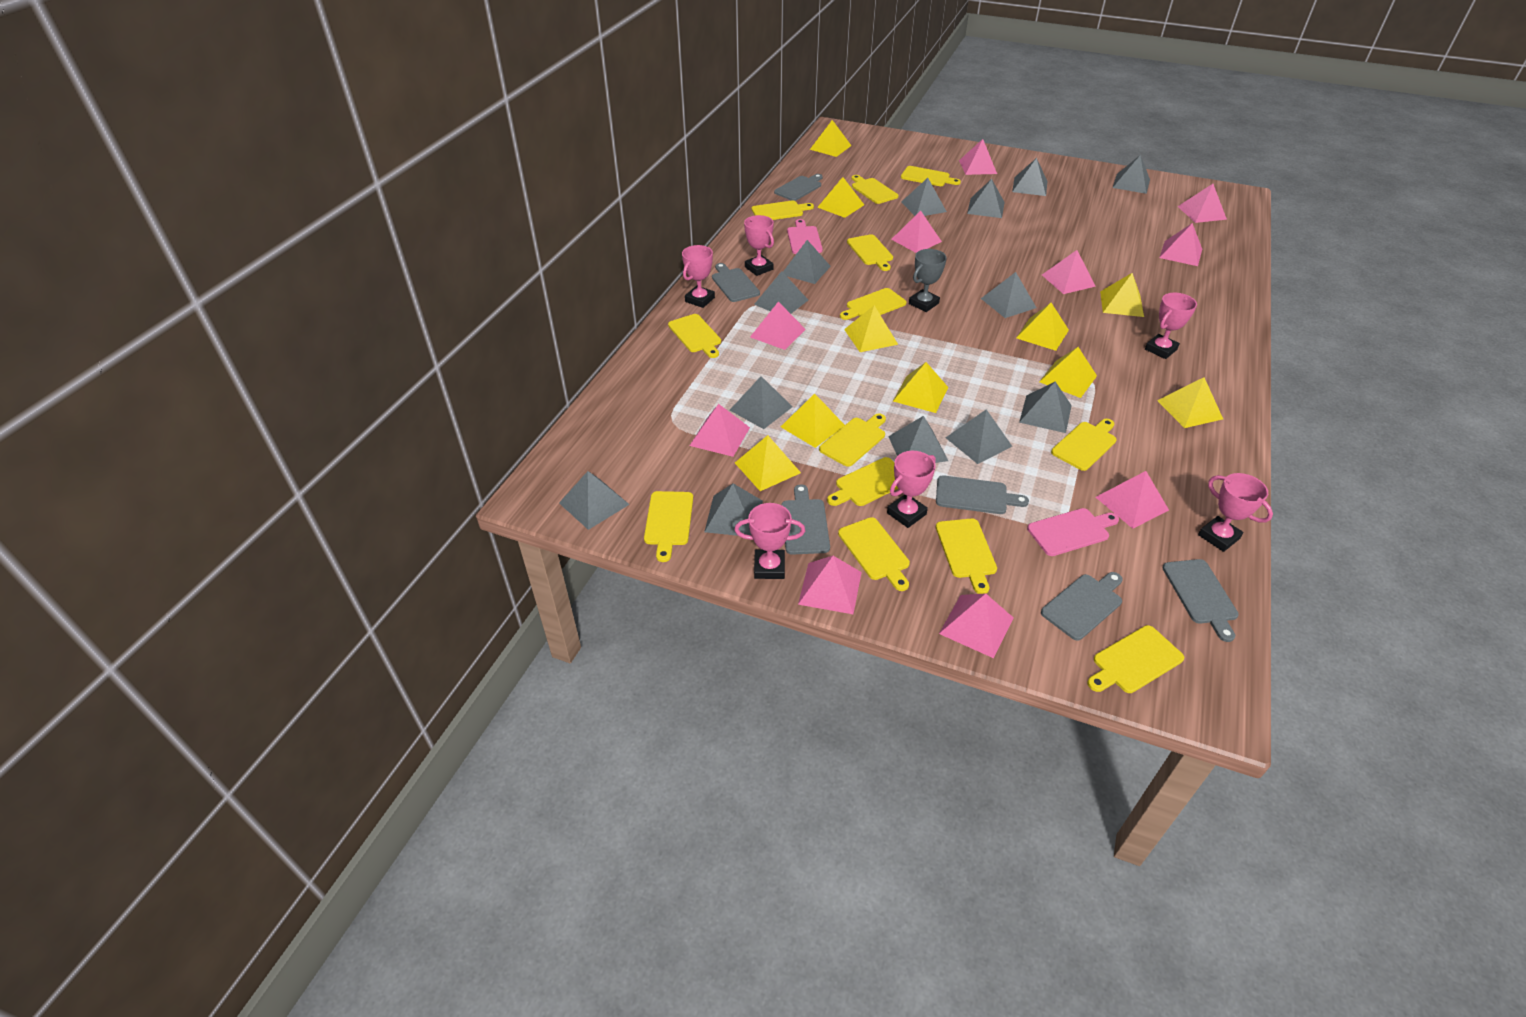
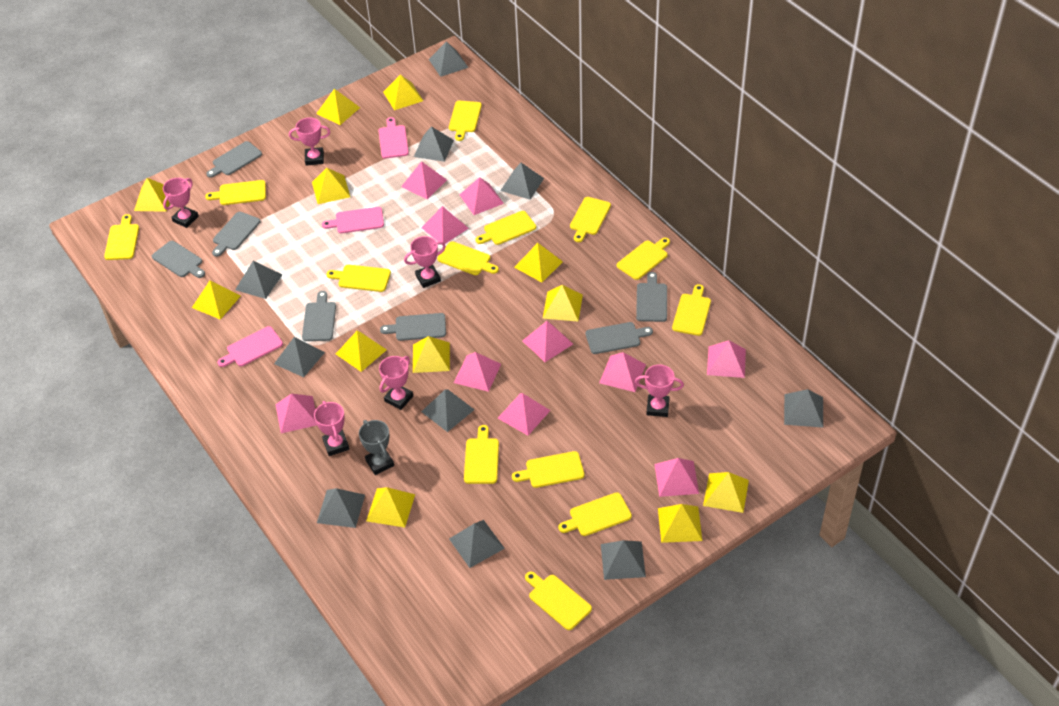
grey cutting board: [712,263,760,302] [774,174,823,201] [782,484,830,555] [936,475,1029,514] [1041,572,1122,641] [1162,559,1239,642] = 6 -> [152,241,205,278] [206,141,262,178] [212,212,260,257] [302,291,336,341] [380,313,446,341] [586,322,653,354] [636,272,667,322] = 7
grey pyramid: [559,471,630,530] [704,484,763,536] [730,376,792,429] [754,271,808,314] [783,240,831,284] [888,416,948,463] [902,178,947,216] [946,409,1012,464] [967,179,1005,218] [981,272,1037,318] [1012,158,1048,196] [1019,381,1072,433] [1113,155,1150,194] = 13 -> [235,261,282,299] [274,337,325,377] [317,488,365,528] [414,126,454,162] [421,389,475,432] [429,41,469,77] [449,520,505,568] [500,163,544,200] [601,540,646,580] [784,389,823,428] = 10
pink cutting board: [787,219,823,254] [1027,508,1119,556] = 2 -> [217,326,283,367] [322,207,384,233] [378,117,409,159] = 3
yellow pyramid: [735,435,801,491] [781,393,845,448] [810,120,851,157] [817,177,864,218] [844,305,898,352] [893,362,948,413] [1016,303,1069,351] [1039,347,1097,398] [1100,273,1144,317] [1157,377,1223,428] = 10 -> [134,178,169,212] [192,280,241,319] [312,168,350,204] [316,89,360,125] [336,331,387,372] [366,487,415,527] [383,74,423,110] [413,336,450,373] [514,243,563,282] [543,285,583,322] [658,504,702,543] [703,472,749,513] = 12

